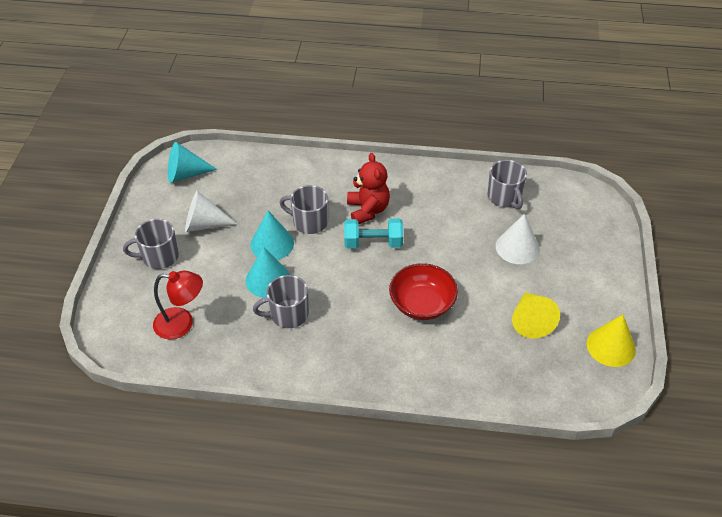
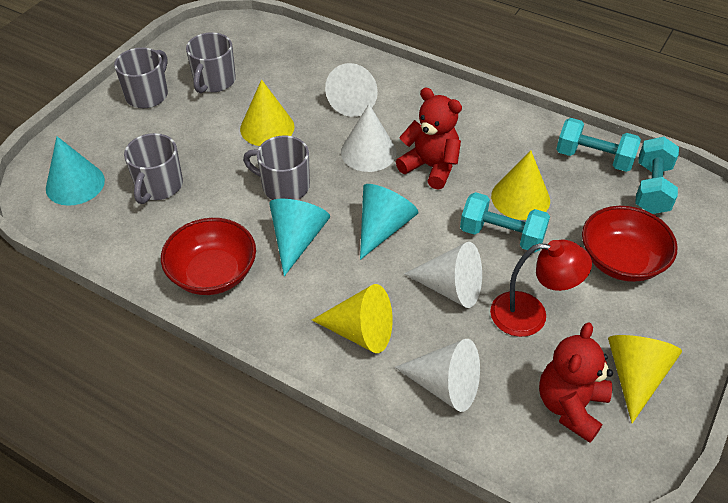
red bowl: [389,263,458,320] = 1 -> [161,218,256,295] [582,206,678,282] = 2
red teddy bear: [347,153,390,224] = 1 -> [396,88,462,190] [539,322,613,443] = 2
turquoise dumbbell: [344,218,403,249] = 1 -> [460,192,550,252] [556,118,641,172] [635,137,679,214] = 3
white cone: [185,191,237,232] [496,214,540,264] = 2 -> [325,63,378,117] [341,104,396,172] [395,339,480,412] [404,242,482,308] = 4
yellow cone: [512,292,560,338] [587,314,636,367] = 2 -> [240,79,294,146] [312,284,393,353] [491,150,550,220] [608,335,682,423] = 4

